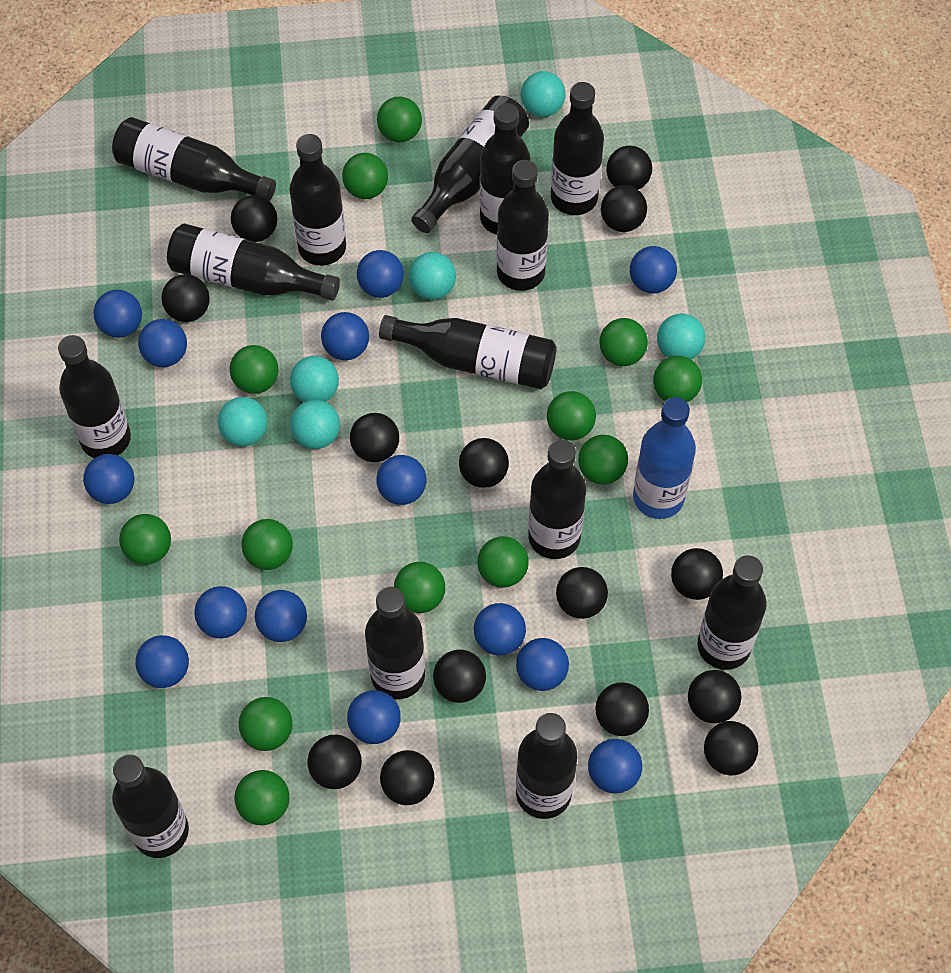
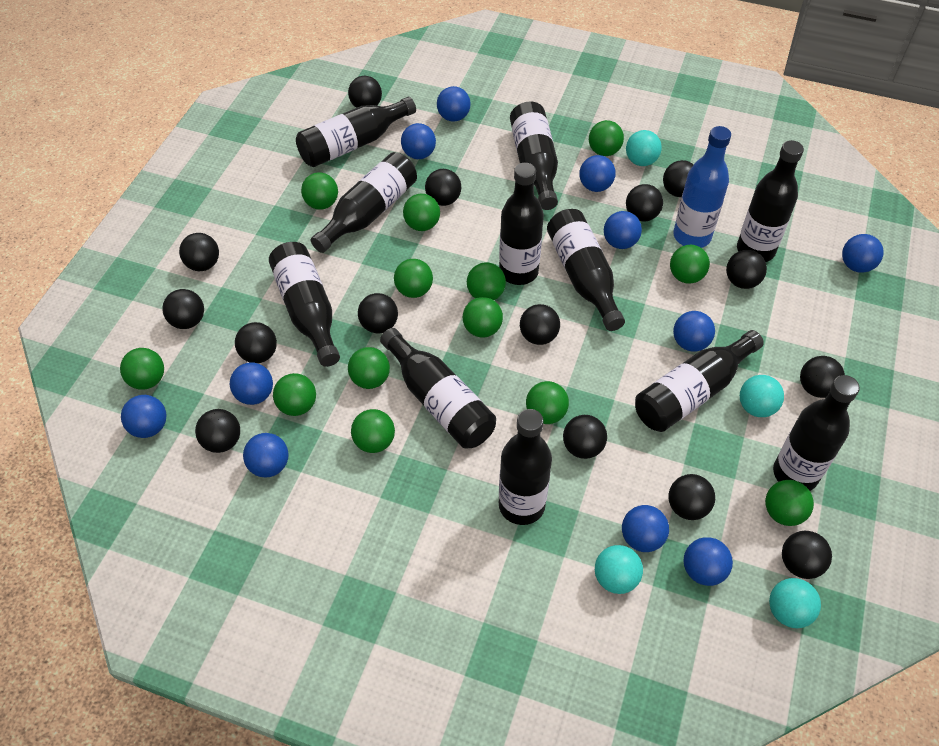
black ball: [161,274,210,322] [231,195,278,242] [307,734,362,789] [350,413,399,462] [380,750,434,805] [433,650,486,703] [459,438,509,488] [556,567,608,619] [595,682,649,736] [601,185,647,232] [606,146,652,190] [671,548,723,600] [688,670,742,723] [704,721,758,775] = 14 -> [162,289,204,329] [179,233,219,271] [195,409,240,453] [235,322,277,363] [348,76,382,108] [358,293,398,333] [425,169,461,206] [520,304,560,345] [563,415,607,459] [626,184,663,222] [663,160,694,197] [668,474,715,520] [726,250,767,289] [782,531,832,579] [800,356,845,398] = 15
black bottle: [58,335,131,458] [112,117,276,201] [112,754,189,858] [167,223,340,301] [289,134,346,266] [365,587,425,699] [379,315,556,389] [411,96,529,233] [480,103,530,235] [497,160,549,291] [516,713,577,819] [528,439,586,559] [551,82,604,215] [698,555,767,670] = 14 -> [269,242,340,367] [296,97,416,167] [311,152,417,253] [380,328,496,448] [499,163,544,285] [499,409,552,525] [510,101,558,210] [547,209,625,331] [635,330,764,432] [737,140,804,262] [773,375,860,491] = 11
blue ball: [83,454,135,504] [93,290,142,338] [135,635,189,688] [138,319,187,367] [194,586,247,639] [255,590,307,642] [321,312,369,360] [347,690,401,744] [357,250,404,298] [376,455,427,505] [474,603,526,656] [516,638,569,691] [588,739,642,794] [630,246,677,294] = 14 -> [121,395,167,438] [230,362,273,405] [243,433,289,477] [401,123,436,159] [437,86,471,121] [579,155,616,192] [604,211,642,249] [622,505,669,552] [673,311,715,352] [683,537,733,586] [842,234,884,273] = 11
turquoise ball: [218,397,268,446] [290,356,339,402] [290,400,340,449] [409,252,456,300] [521,71,566,117] [657,313,705,360] = 6 -> [595,545,643,594] [626,130,662,166] [740,375,784,417] [769,578,821,628] = 4

